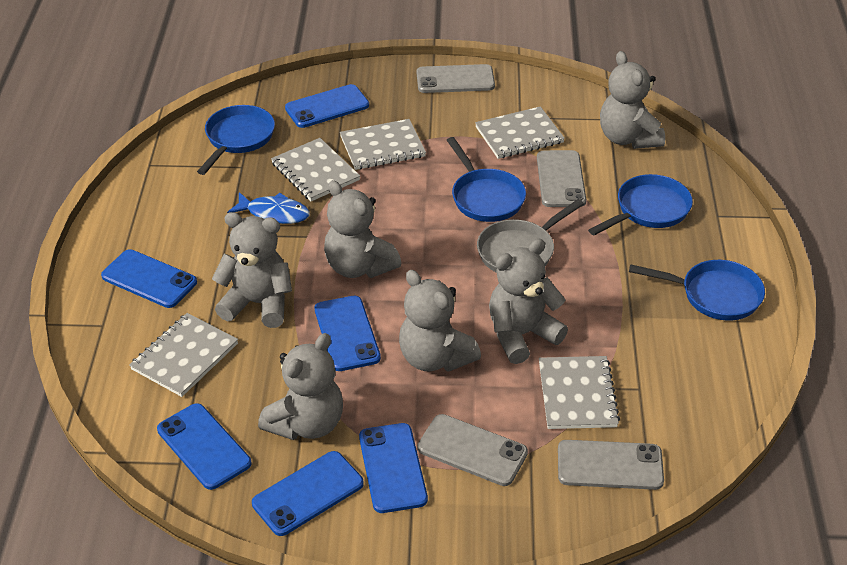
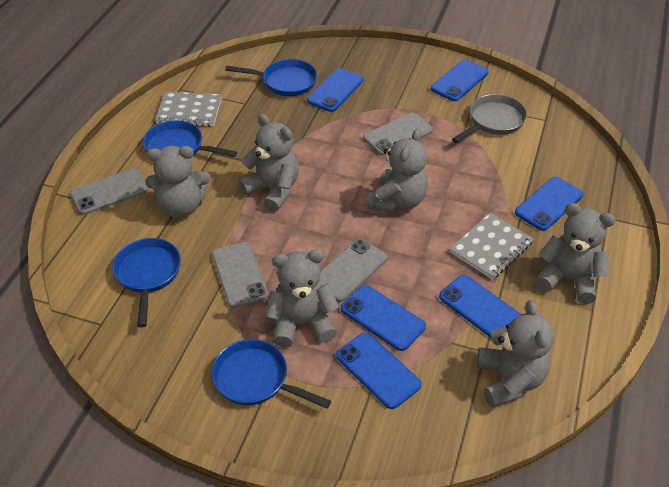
blue fish: [227,192,310,224] = 1 -> none = 0
grey notebook: [129,313,238,397] [271,138,360,201] [340,119,426,170] [475,106,565,159] [539,356,620,429] = 5 -> [155,91,222,127] [450,213,534,280] = 2

